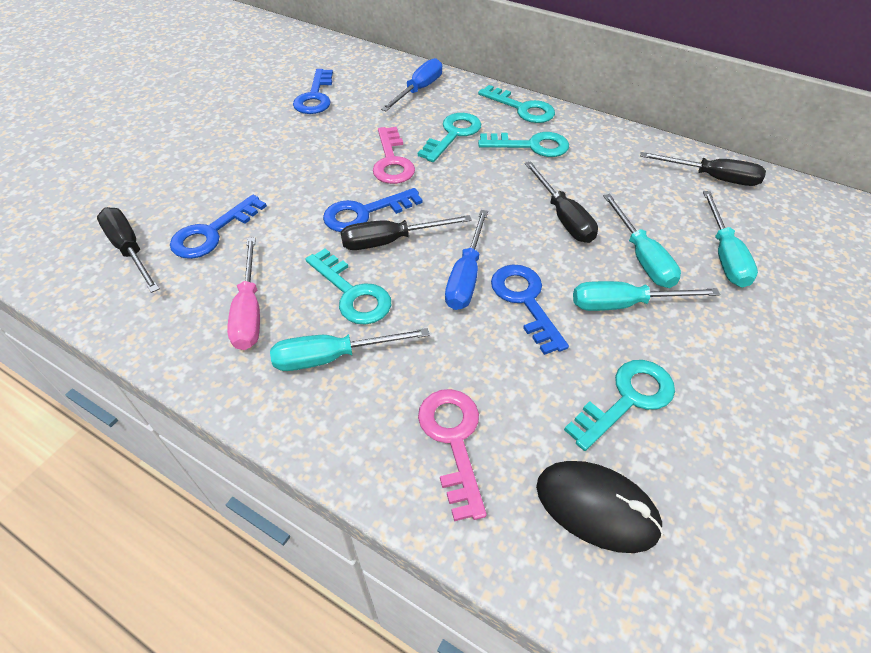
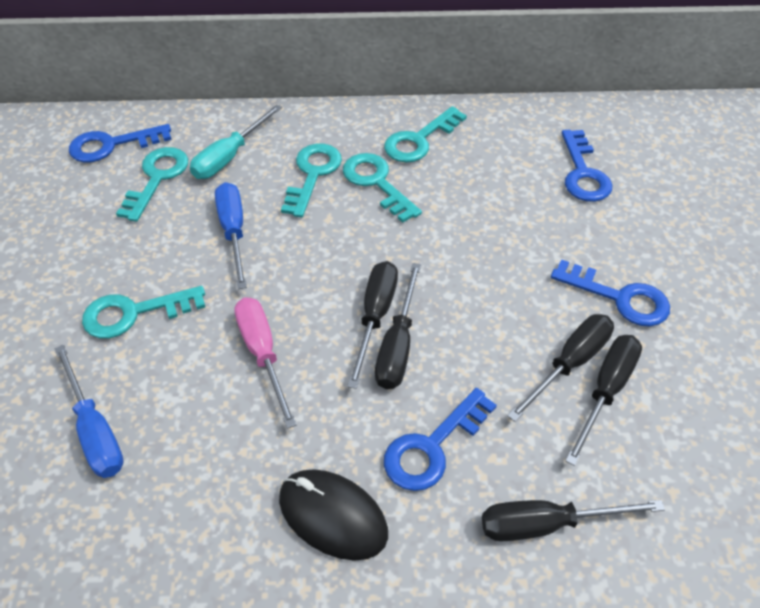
black screwdriver: [97,207,159,293] [341,215,472,250] [525,161,598,243] [640,152,766,186] = 4 -> [347,261,398,389] [375,263,421,389] [482,500,665,541] [507,314,614,422] [565,335,642,466] = 5
pink key: [373,127,415,184] [418,389,487,521] = 2 -> none = 0
turquoise screwdriver: [270,328,429,371] [573,281,720,311] [603,194,681,288] [703,191,758,288] = 4 -> [190,104,282,179] = 1

